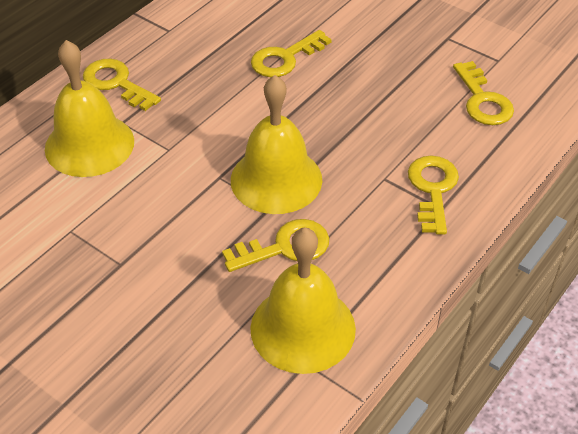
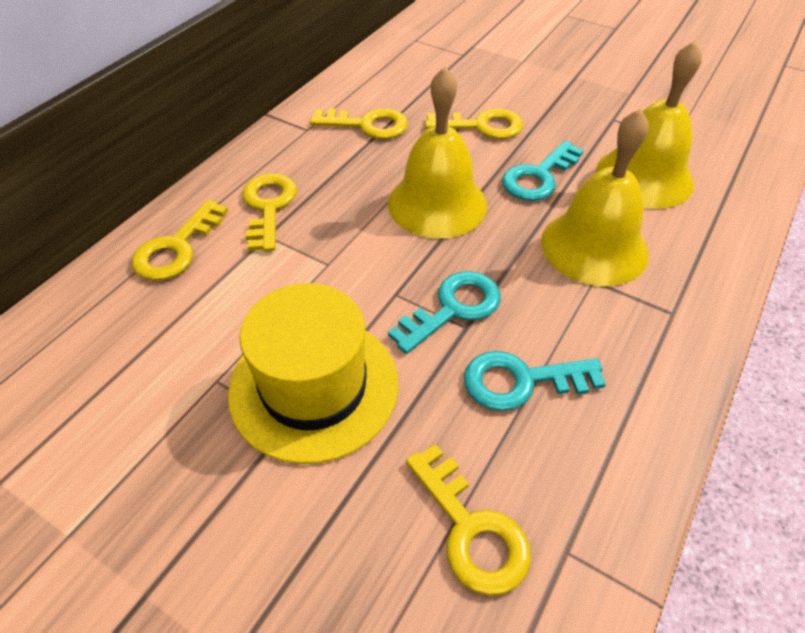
turquoise key: none = 0 -> [388,271,501,354] [464,351,606,411] [502,141,584,201] = 3
yellow hat: none = 0 -> [228,283,398,464] = 1

